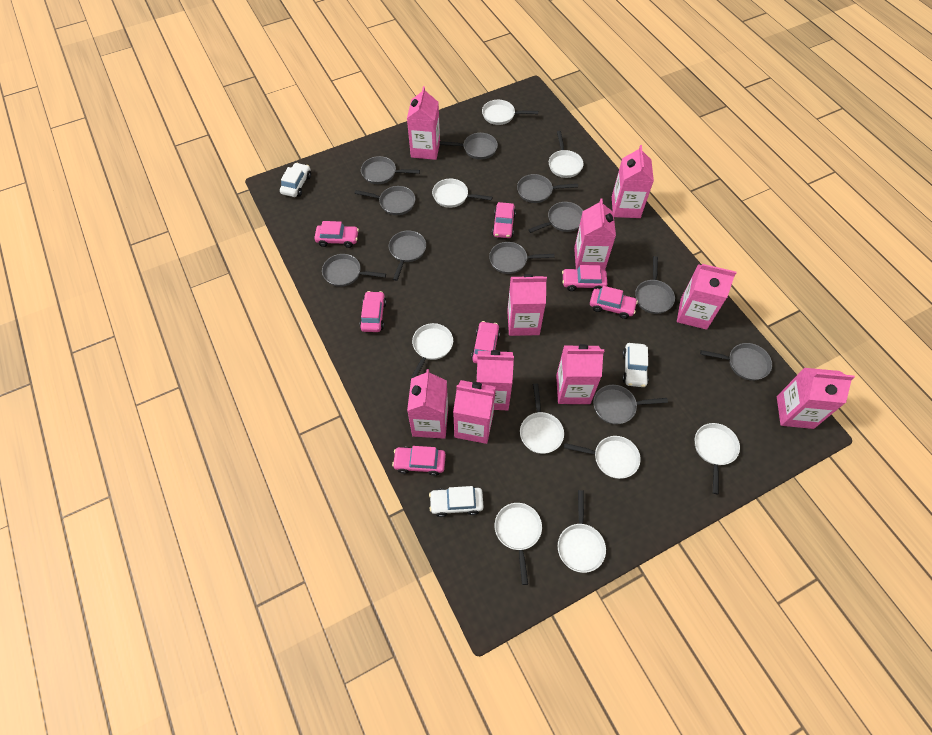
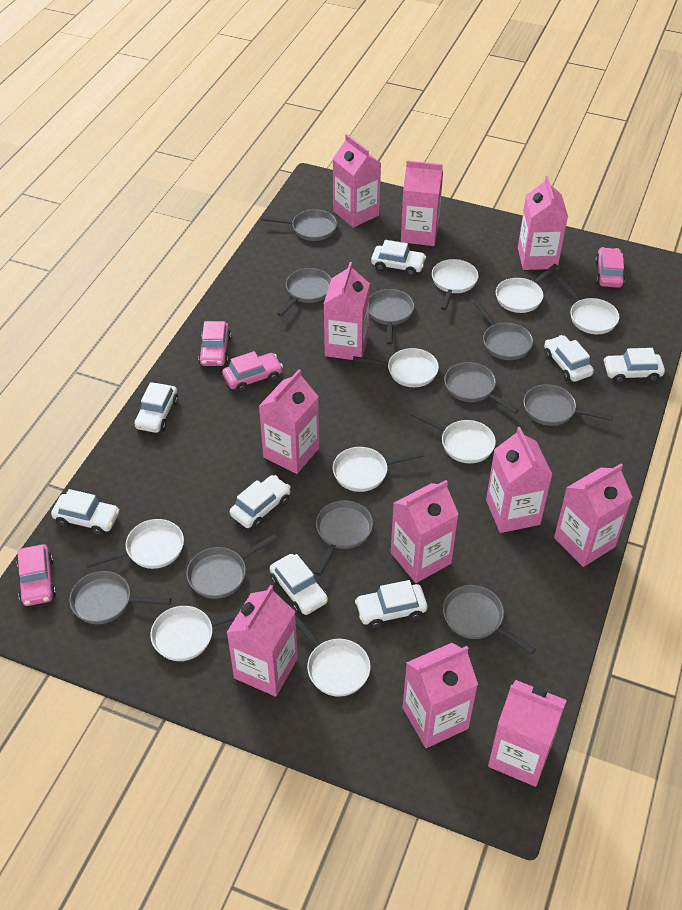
grey pan: [322,254,386,287] [354,186,415,215] [361,156,420,184] [389,231,426,281] [439,133,498,160] [489,242,554,274] [517,174,578,203] [528,202,583,233] [593,385,668,425] [635,256,675,314] [700,343,772,381] = 11 -> [69,571,171,624] [186,534,278,599] [261,209,337,241] [277,268,331,317] [315,500,373,576] [369,289,414,345] [443,585,536,654] [444,362,519,414] [474,301,533,360] [524,384,613,426] = 10
pink car: [314,221,359,248] [359,291,387,332] [392,446,446,476] [471,321,500,363] [492,202,516,238] [562,265,607,291] [590,286,638,319] = 7 -> [17,544,56,606] [198,321,231,366] [222,351,283,392] [595,247,625,288] = 4
pink carton: [407,86,440,160] [407,369,448,439] [453,380,496,444] [476,350,514,410] [507,274,547,336] [556,344,604,404] [574,198,616,270] [612,145,654,218] [677,264,737,330] [777,368,855,429] = 10 -> [226,585,298,697] [259,369,319,474] [324,262,370,360] [333,134,381,228] [391,480,459,583] [401,160,443,246] [403,643,478,748] [486,427,553,533] [488,680,567,787] [518,176,568,270] [554,464,632,567] = 11
white car: [280,163,311,197] [429,486,484,517] [622,343,649,387] = 3 -> [51,489,120,535] [135,382,178,433] [230,475,291,529] [270,554,328,615] [355,580,427,629] [371,240,426,276] [544,335,594,382] [604,348,665,383] = 8

